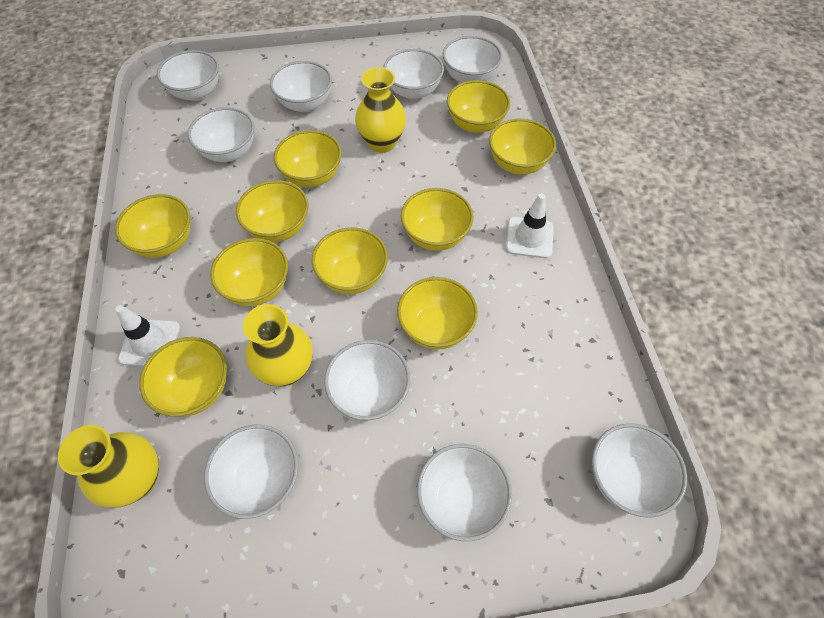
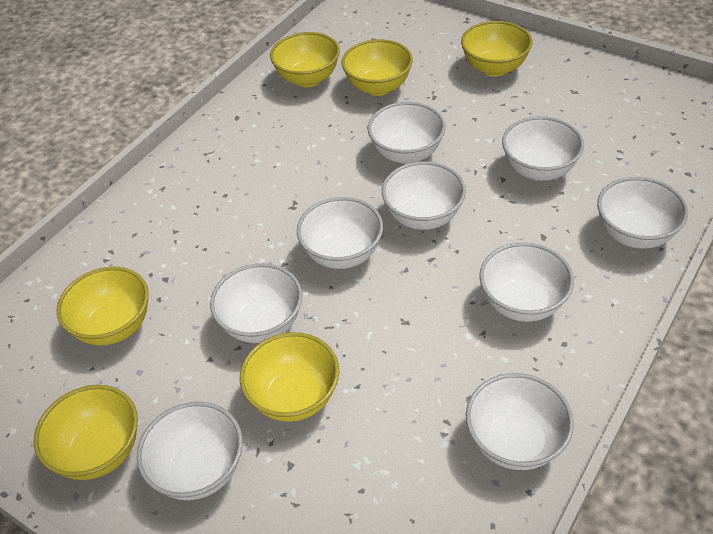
white traffic cone: [115,305,180,366] [506,193,553,258] = 2 -> none = 0
yellow bowl: [115,194,190,258] [139,337,227,417] [210,238,288,306] [236,180,308,242] [274,130,342,187] [312,227,388,294] [397,277,478,350] [401,188,473,251] [447,80,510,133] [489,118,556,175] = 10 -> [34,385,138,480] [57,267,149,346] [240,332,339,422] [270,32,340,87] [341,39,413,96] [461,21,532,77] = 6
yellow vase: [58,425,159,508] [243,304,313,386] [355,67,406,153] = 3 -> none = 0

